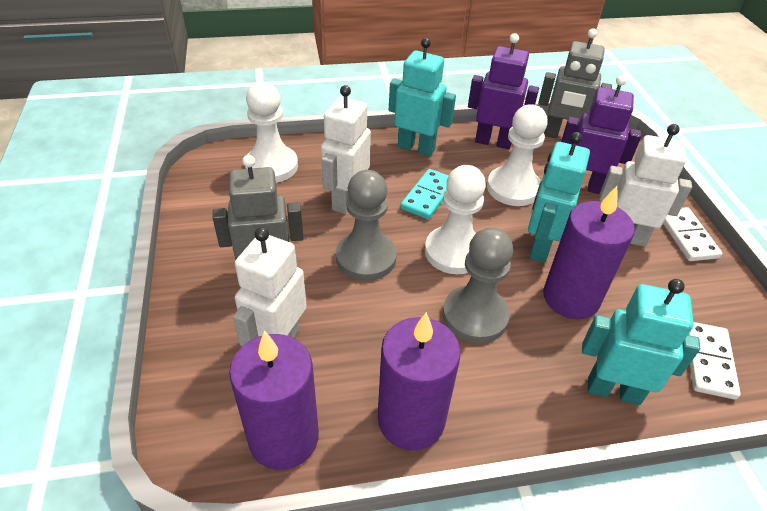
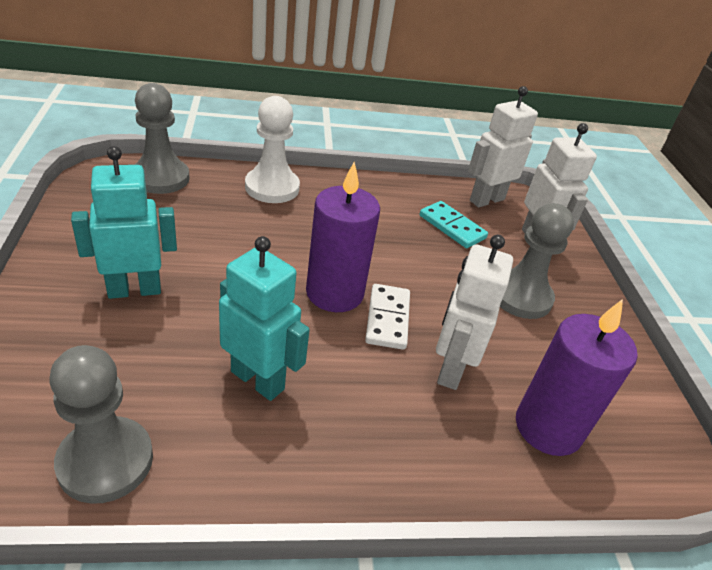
grey pawn: [336,170,397,281] [443,227,513,343] = 2 -> [50,345,153,504] [134,83,190,194] [500,203,574,319] = 3
grey robot: [212,155,304,260] [538,28,612,138] = 2 -> none = 0
purple candle: [229,331,319,470] [378,312,461,451] [543,186,635,319] = 3 -> [306,162,380,312] [516,299,638,456] = 2
purple robot: [468,33,539,149] [561,75,642,194] = 2 -> none = 0
turquoise robot: [389,38,456,156] [528,132,590,263] [582,279,700,405] = 3 -> [71,146,177,299] [219,236,310,401] = 2
white domino: [663,207,722,261] [688,322,741,400] = 2 -> [365,284,410,350] = 1
white pawn: [245,82,298,183] [425,165,486,274] [487,104,548,206] = 3 -> [245,96,300,203] = 1

